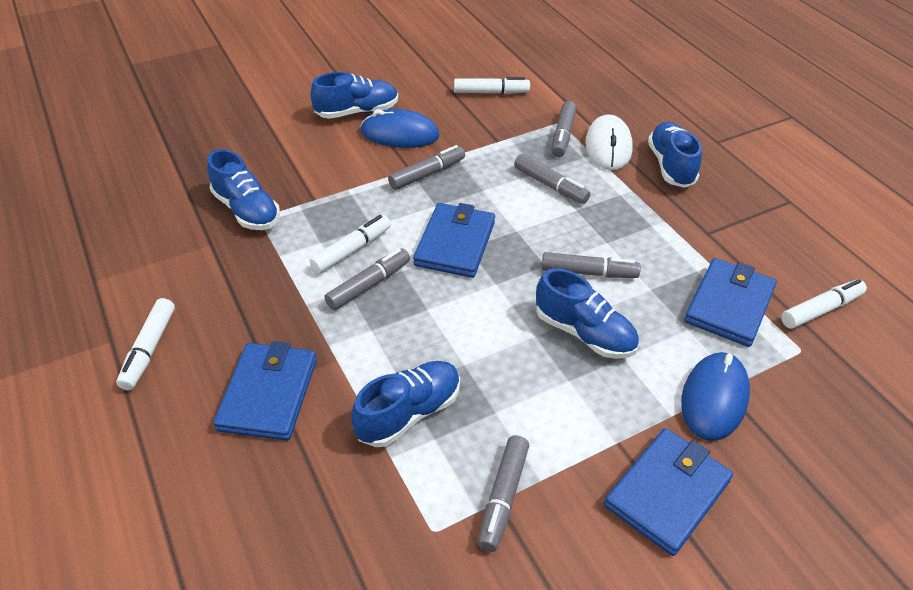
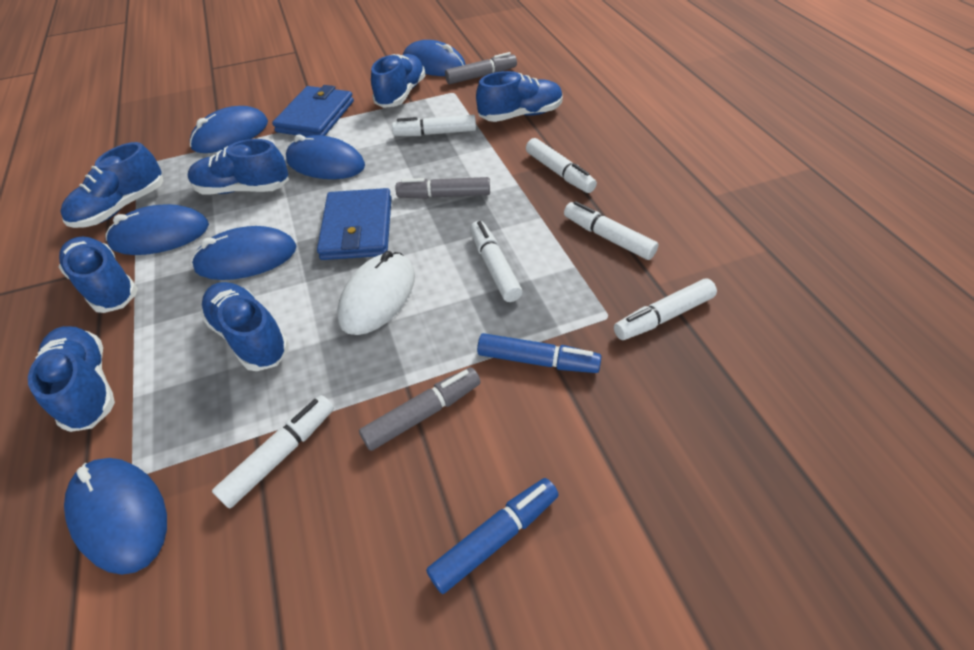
blue marker: none = 0 -> [426,478,559,594] [477,333,601,373] = 2
blue mouse: [360,109,440,148] [681,352,750,441] = 2 -> [64,458,167,575] [106,204,209,255] [189,106,268,153] [191,226,296,280] [286,134,365,179] [403,40,466,76] = 6
blue shoe: [207,149,280,230] [311,72,398,119] [352,361,460,447] [536,268,639,359] [648,122,702,188] = 5 -> [28,326,115,432] [59,237,138,313] [60,142,163,228] [188,139,289,194] [200,282,289,371] [371,54,425,108] [476,71,563,122] = 7
blue wallet: [213,341,317,441] [413,203,495,278] [604,428,733,556] [684,258,777,347] = 4 -> [272,85,354,137] [317,188,392,260] = 2
grey marker: [324,249,410,310] [388,145,465,190] [478,435,529,552] [514,154,590,204] [542,252,641,278] [552,101,577,157] = 6 -> [359,367,481,451] [396,177,490,199] [445,52,517,84] = 3
white marker: [116,298,175,390] [309,215,391,274] [454,77,530,94] [781,279,867,329] = 4 -> [212,395,334,509] [392,115,476,136] [470,221,522,302] [526,138,597,193] [564,201,659,260] [614,278,717,340] = 6

